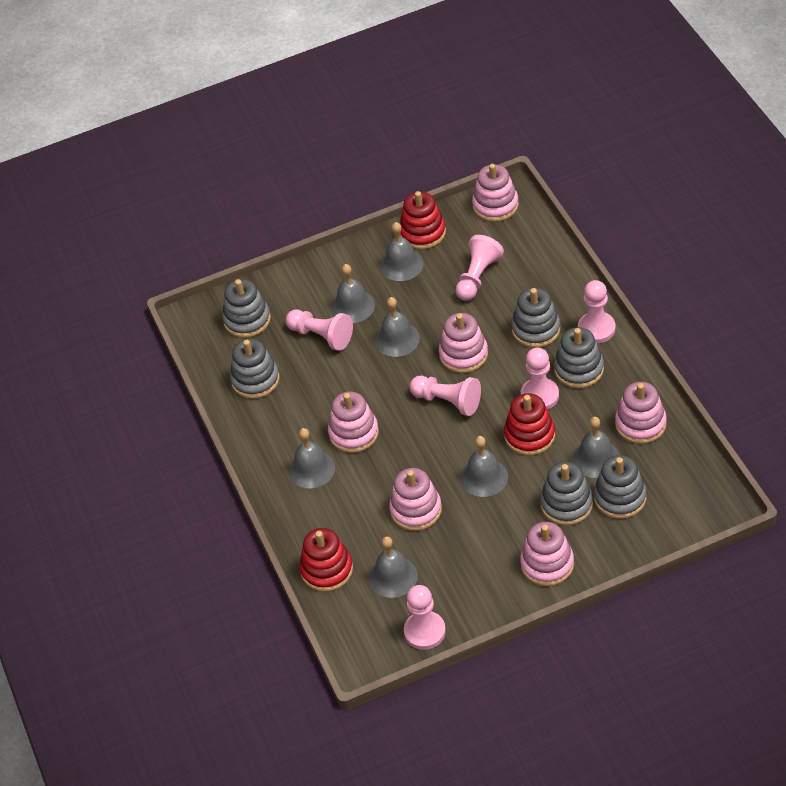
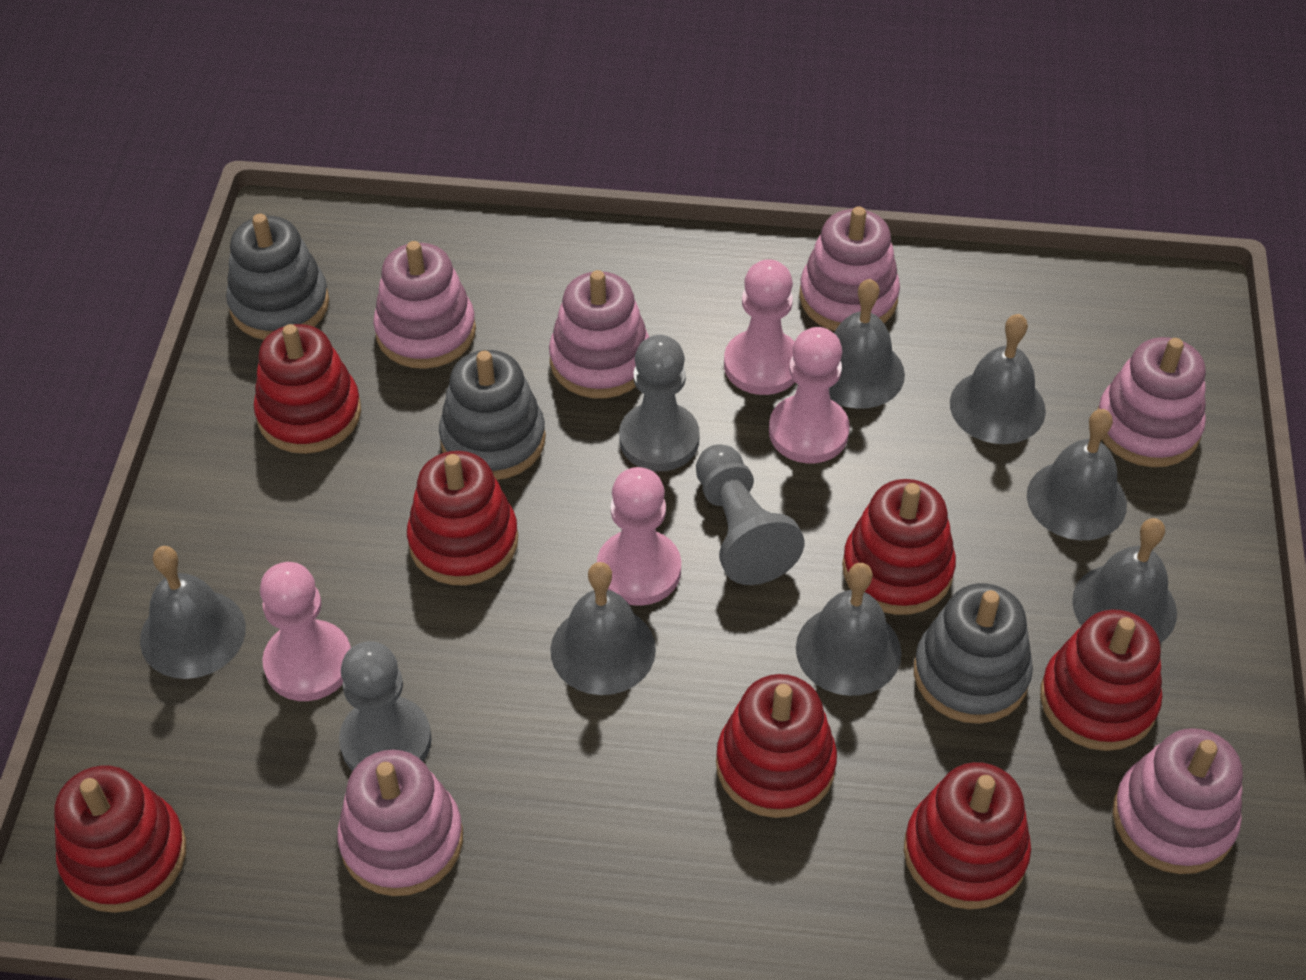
grey pawn: none = 0 -> [339,641,432,771] [619,335,700,471] [696,444,804,585] = 3
grey stacking toy: [222,279,271,338] [230,339,280,399] [511,288,561,348] [540,462,593,526] [554,327,604,388] [594,455,647,519] = 6 -> [226,214,329,340] [439,350,546,480] [914,583,1033,724] = 3
pink pawn: [286,309,353,351] [404,585,446,650] [410,376,481,416] [456,235,504,301] [521,348,559,410] [578,280,616,343] = 6 -> [260,562,351,701] [597,467,681,606] [724,259,795,395] [769,327,850,463] = 4
red stacking toy: [299,528,353,592] [400,191,446,249] [504,393,555,456] = 3 -> [54,765,186,913] [254,324,361,454] [407,451,518,585] [716,674,837,818] [842,479,956,615] [904,762,1031,910] [1040,609,1162,751] = 7

